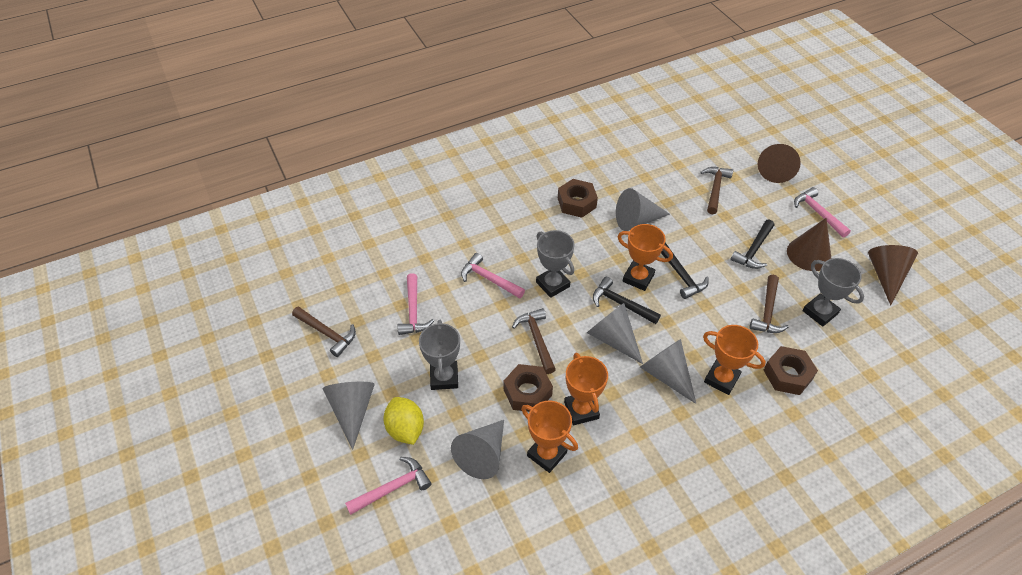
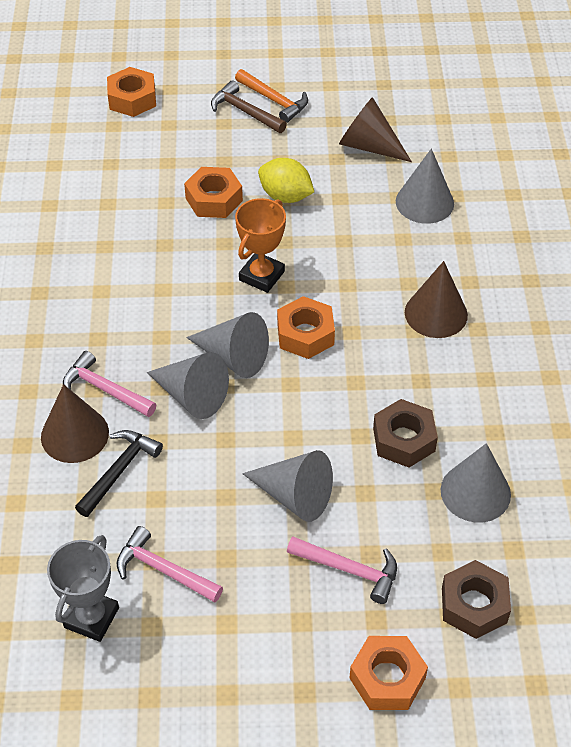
black hammer: [593,277,661,324] [661,242,709,299] [730,219,774,269] = 3 -> [75,430,163,517] = 1
brown hammer: [292,306,356,357] [512,308,556,374] [700,167,733,214] [750,275,789,333] = 4 -> [211,80,287,133] = 1
brown nut: [504,364,553,412] [558,179,598,218] [763,346,818,395] = 3 -> [373,399,438,468] [442,560,511,639] = 2
grey trophy: [419,320,460,390] [536,230,574,298] [802,258,864,326] = 3 -> [47,535,119,642] = 1
orange hammer: none = 0 -> [235,69,308,123] = 1
orange nut: none = 0 -> [107,67,156,117] [184,167,243,218] [277,296,335,359] [349,636,428,710] = 4
orange trophy: [521,400,578,473] [564,353,608,425] [618,224,673,291] [703,325,766,395] = 4 -> [235,198,286,293] = 1
pink hammer: [345,457,431,515] [397,273,434,335] [461,253,525,299] [794,187,851,238] = 4 -> [63,351,156,417] [116,526,223,603] [287,537,397,604] = 3

